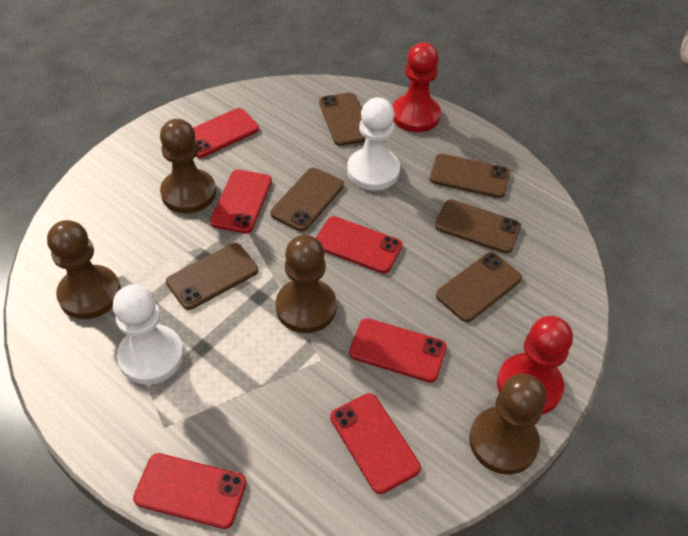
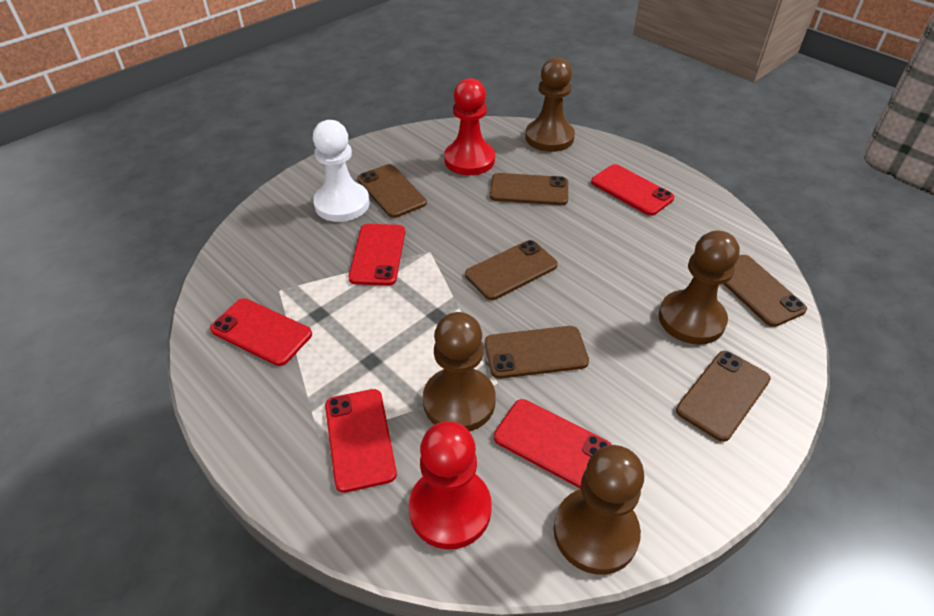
red phone: [133,453,247,529] [193,108,259,158] [210,169,272,234] [316,216,403,273] [330,393,421,494] [349,318,447,382] = 6 -> [210,298,312,366] [325,389,397,493] [348,224,405,286] [494,399,612,489] [591,164,674,216] = 5
white pawn: [113,284,184,385] [347,97,400,190] = 2 -> [313,120,370,222] = 1

